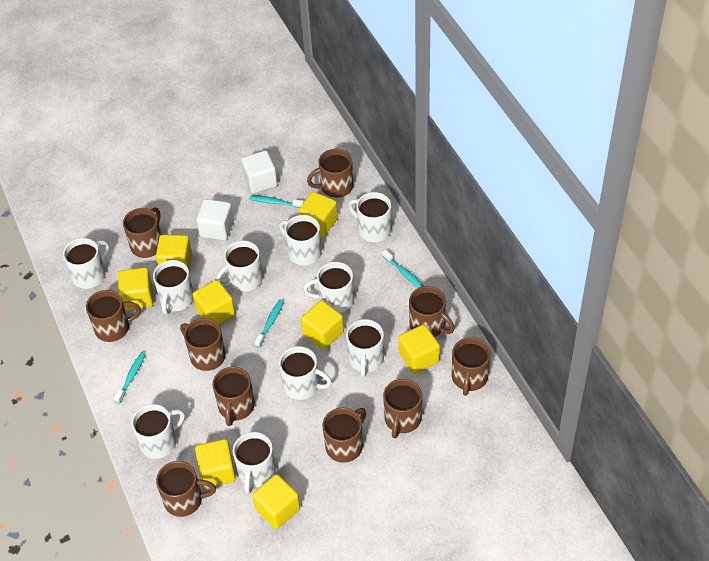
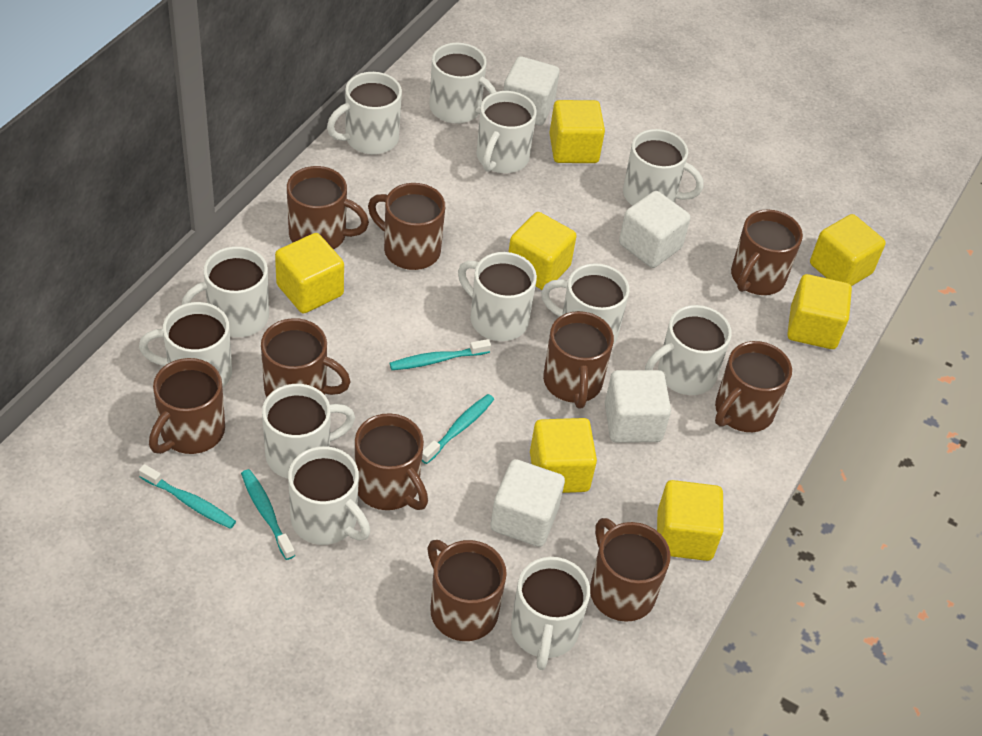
white cube: [196,199,234,241] [241,151,278,193] = 2 -> [490,459,565,547] [503,56,559,126] [605,370,671,443] [619,191,691,268] = 4
white mug: [63,238,109,289] [131,404,185,459] [153,260,193,315] [216,240,263,292] [233,432,276,494] [279,215,322,265] [279,346,332,400] [303,262,354,313] [346,319,384,377] [348,192,391,242] = 10 -> [139,302,232,388] [182,246,269,337] [262,384,355,479] [288,446,370,545] [327,72,402,154] [429,43,496,124] [458,252,537,341] [476,91,537,173] [511,557,590,670] [541,263,630,345] [623,129,704,206] [645,305,732,395] = 12
yellow cube: [118,267,153,310] [156,235,192,270] [193,280,235,325] [195,439,236,488] [252,474,300,529] [299,192,338,237] [301,300,344,350] [398,324,440,374] = 8 -> [275,233,344,313] [509,212,577,290] [530,418,597,493] [549,100,605,163] [657,480,724,561] [787,274,852,349] [810,214,886,286] = 7

